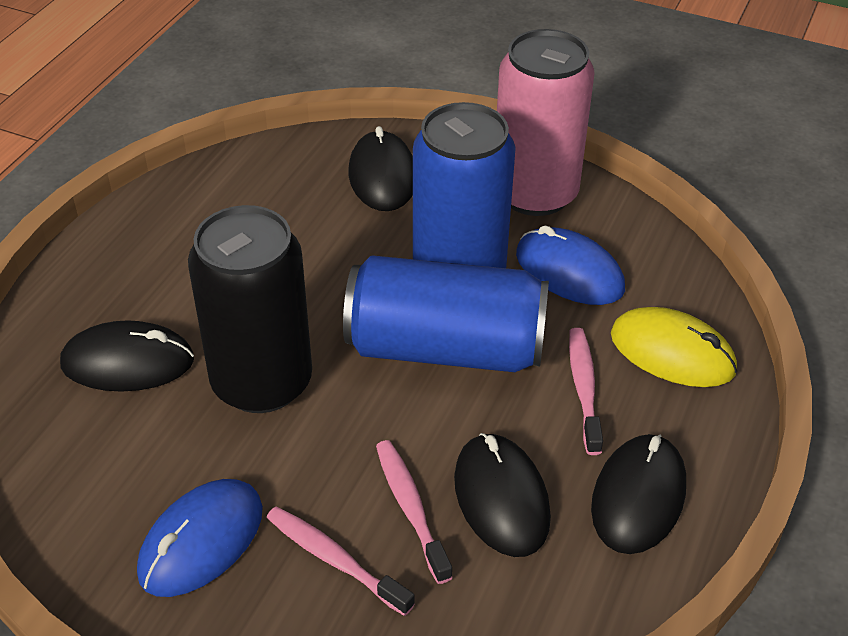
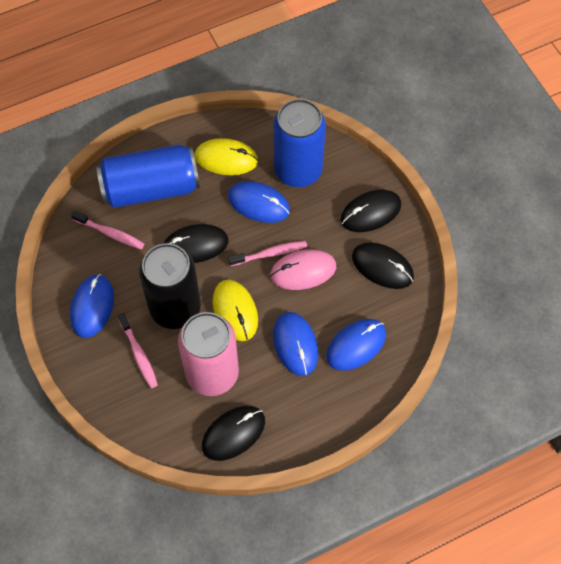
blue mouse: [137,479,263,597] [516,225,625,305] = 2 -> [70,274,114,338] [228,181,290,223] [273,312,319,376] [326,319,386,371] = 4
pink mouse: none = 0 -> [270,250,336,290] = 1
yellow mouse: [611,307,737,387] = 1 -> [195,138,258,175] [213,280,258,341] = 2

